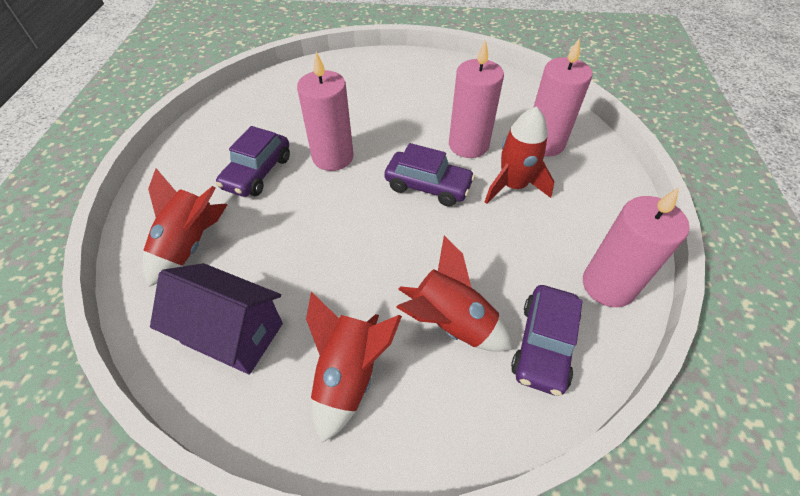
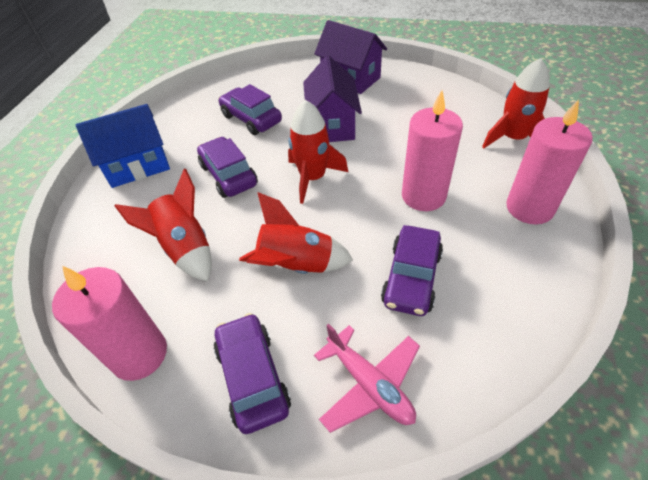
blue house: none = 0 -> [76,104,170,188] = 1
pink candle: [297,52,354,171] [449,39,504,158] [533,38,593,157] [583,187,690,307] = 4 -> [52,266,167,381] [402,90,463,211] [506,99,593,224] = 3
pink plane: none = 0 -> [314,324,420,433] = 1
purple car: [216,126,290,197] [384,143,475,207] [511,285,583,396] = 3 -> [197,137,258,198] [214,313,291,434] [218,84,282,135] [381,225,443,316] = 4
purple house: [150,263,283,375] = 1 -> [303,55,362,142] [314,20,387,94] = 2

